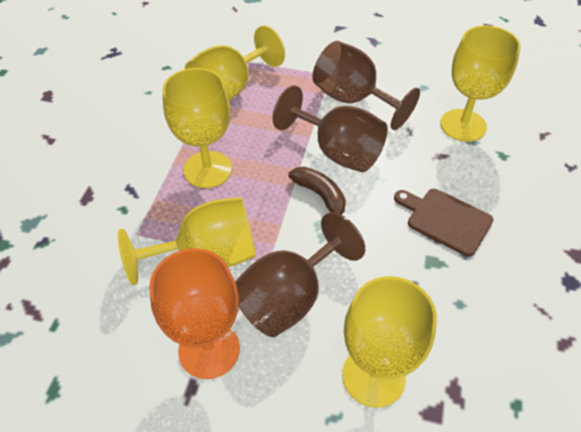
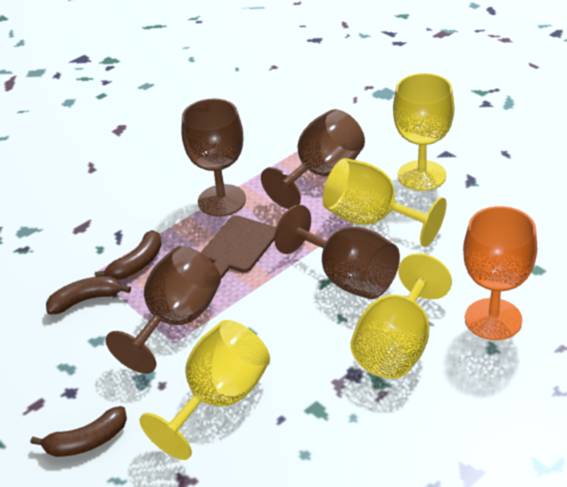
brown banana: [289,167,346,215] = 1 -> [31,406,127,457] [46,276,131,314] [95,230,162,280] = 3
brown goblet: [235,212,365,337] [273,85,388,172] [312,41,420,130] = 3 -> [106,246,221,374] [182,98,246,216] [261,109,365,209] [274,205,400,299] = 4
yellow goblet: [118,197,256,285] [162,68,232,188] [185,26,285,100] [342,276,437,408] [440,26,520,142] = 5 -> [139,320,270,460] [323,158,446,247] [350,253,452,379] [393,73,454,191] = 4

